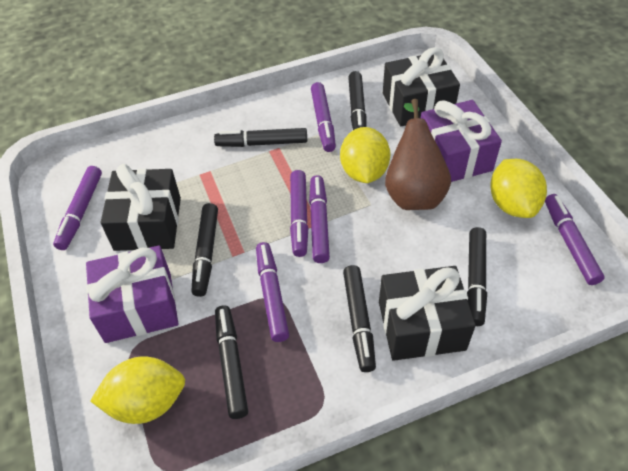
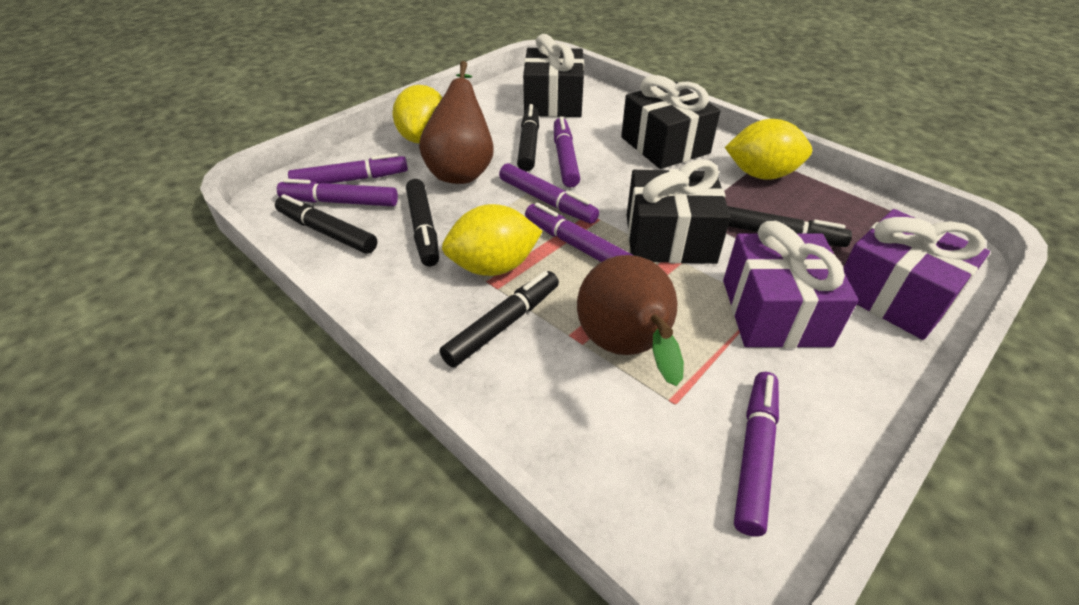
black marker: [191,203,218,297] [214,128,307,147] [215,305,248,419] [343,265,376,372] [348,71,367,130] [467,227,487,326] = 6 -> [275,194,377,254] [406,179,439,266] [440,271,559,368] [517,104,539,172] [727,206,852,247] = 5
brown pear: [385,99,451,210] = 1 -> [419,61,493,184] [577,255,684,386] = 2

